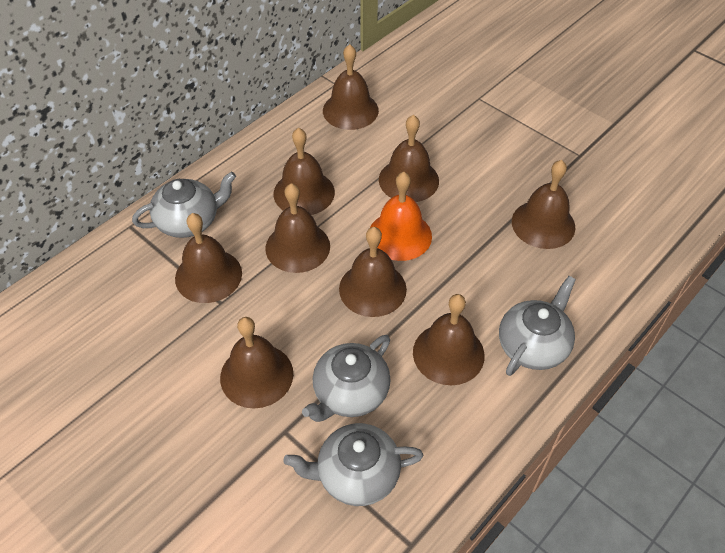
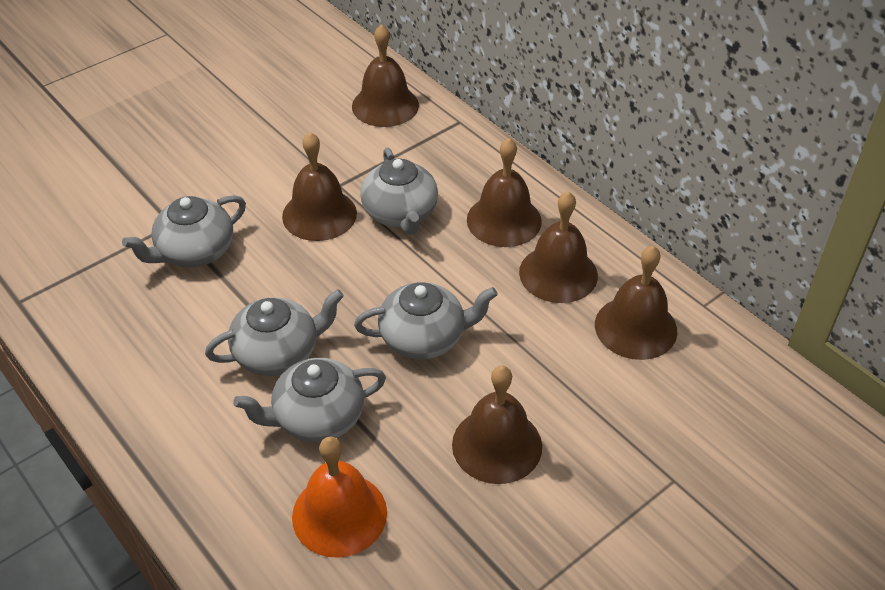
brown bell: [175,213,242,303] [220,317,293,408] [265,183,330,273] [273,128,335,215] [323,44,379,130] [339,227,407,317] [379,115,439,202] [413,294,485,385] [512,160,575,249] = 9 -> [282,132,357,241] [352,24,419,127] [452,366,542,484] [467,138,542,247] [519,191,598,303] [595,246,677,360] = 6
grey teapot: [132,171,236,238] [283,423,423,506] [302,335,391,422] [499,276,576,376] = 4 -> [122,195,246,267] [205,289,344,376] [233,358,386,442] [354,282,498,360] [360,148,438,234] = 5

